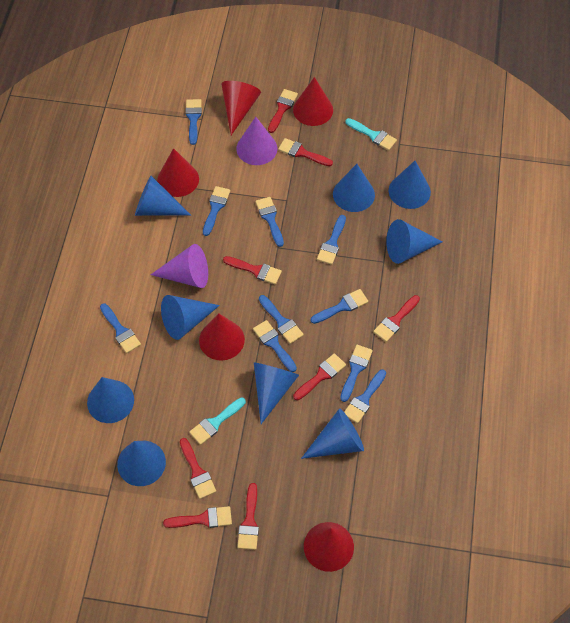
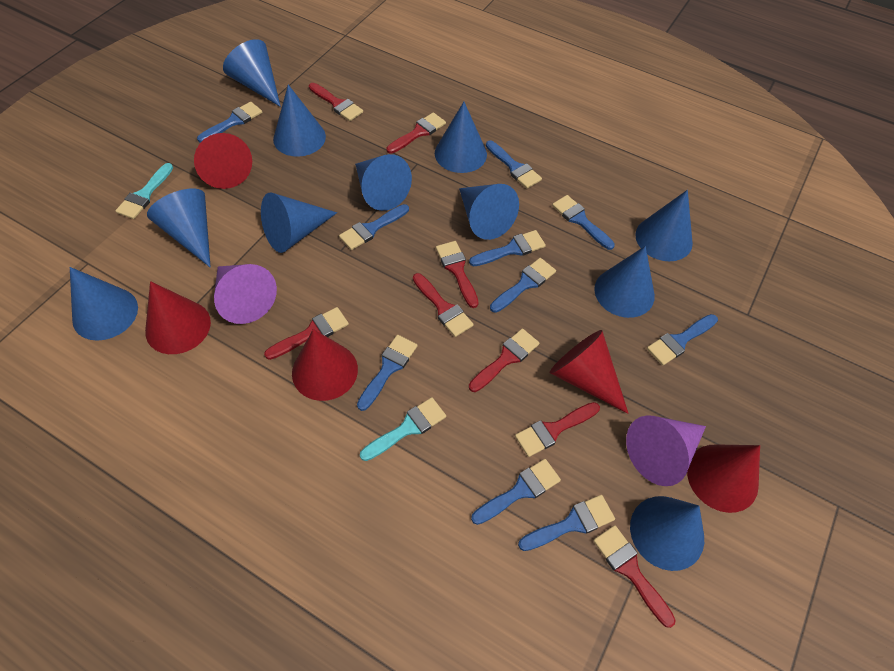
blue cone: [87,377,134,423] [117,441,166,486] [135,176,191,216] [161,295,220,340] [254,362,299,424] [301,408,364,459] [333,164,375,212] [386,219,443,264] [389,161,431,209] = 9 -> [70,267,138,341] [147,188,211,267] [223,39,281,107] [261,193,337,253] [273,84,326,157] [355,154,412,211] [435,102,487,173] [459,184,519,240] [594,246,655,318] [630,496,704,571] [635,190,693,261] = 11

